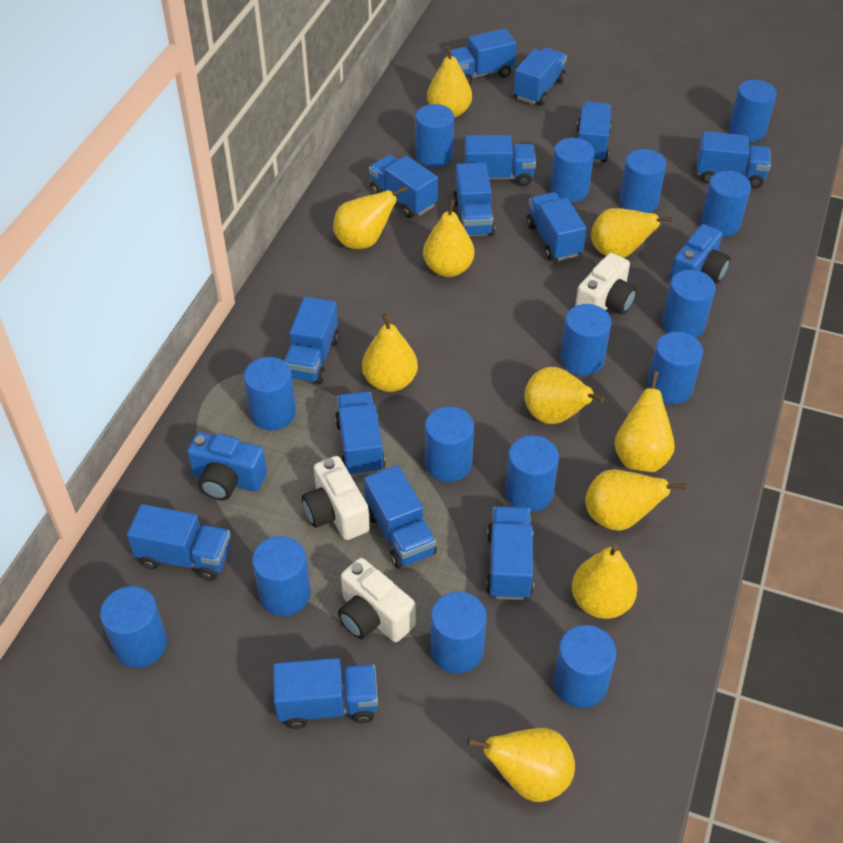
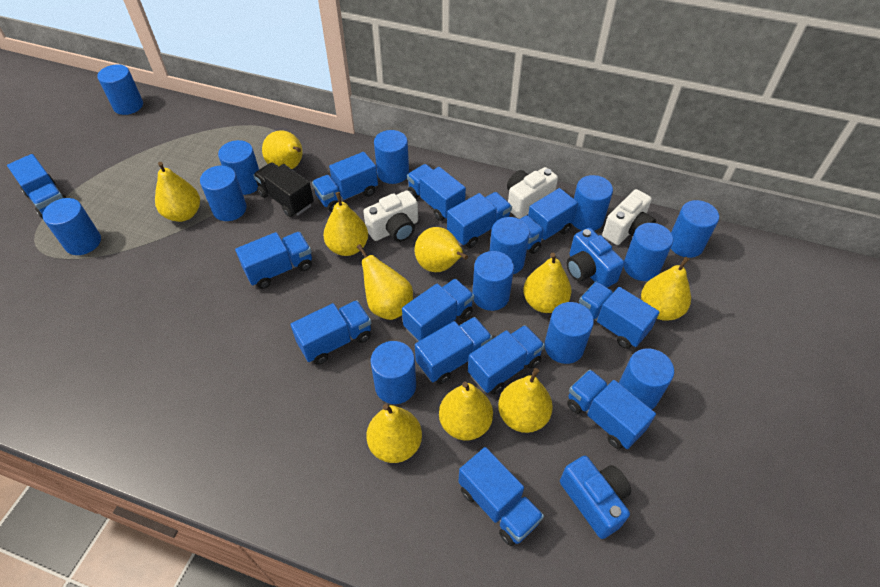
black truck: none = 0 -> [253,162,314,217] = 1
blue cylinder: [100,586,167,668] [244,357,296,430] [252,536,311,616] [415,104,454,167] [425,407,474,482] [430,592,487,673] [505,435,559,512] [550,138,594,202] [553,625,616,708] [561,304,611,375] [619,149,666,213] [648,332,703,404] [662,270,715,338] [700,171,751,237] [729,80,777,142] = 15 -> [42,198,101,255] [97,64,143,115] [200,166,247,221] [218,140,259,195] [371,341,416,404] [374,130,409,184] [472,251,514,311] [489,217,530,274] [545,302,594,364] [572,175,613,231] [619,348,674,409] [624,223,673,281] [671,200,719,258] = 13
blue truck: [127,504,231,581] [273,658,378,729] [284,297,339,384] [335,391,386,477] [364,465,437,568] [369,155,438,218] [447,29,516,85] [453,162,495,236] [464,135,536,186] [486,506,534,600] [514,48,567,105] [527,192,587,261] [577,102,611,163] [697,131,771,188] = 14 -> [7,154,67,219] [235,232,312,289] [290,300,371,365] [312,152,378,212] [402,279,474,342] [407,164,466,221] [415,317,492,384] [447,192,512,248] [458,447,544,546] [468,325,545,395] [520,188,578,254] [567,370,656,449] [579,282,660,349] = 13

